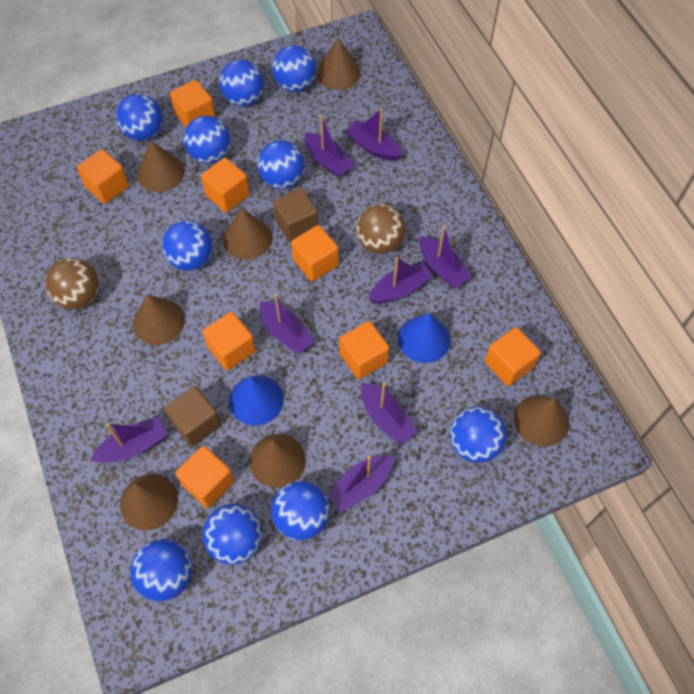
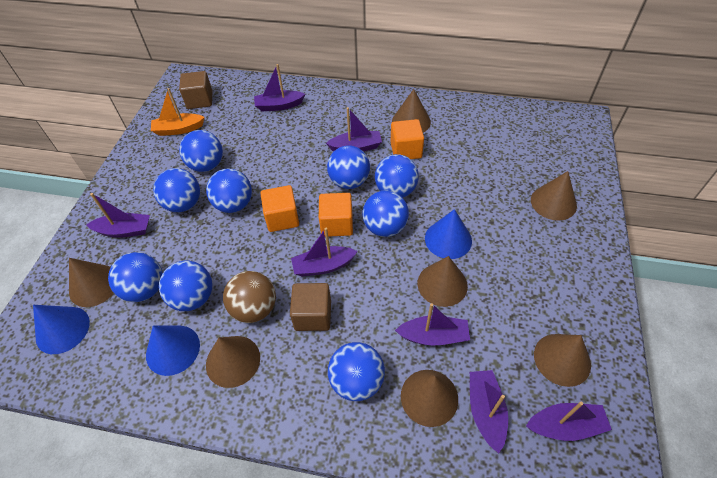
blue ball: [116,93,163,141] [130,539,192,602] [162,220,213,271] [183,116,231,164] [202,504,262,565] [219,59,264,106] [257,140,305,189] [271,481,330,541] [272,45,316,92] [450,406,507,463] = 10 -> [108,252,163,302] [153,168,200,212] [159,261,212,311] [179,130,223,172] [206,169,252,213] [327,145,370,189] [328,342,385,401] [362,190,409,237] [375,154,419,198] = 9
blue cone: [229,375,284,426] [398,313,450,363] = 2 -> [33,305,90,354] [146,326,200,376] [425,209,472,259] = 3
brown ball: [45,258,99,309] [356,204,406,254] = 2 -> [223,271,276,323] = 1
orange boat: none = 0 -> [151,88,205,136] = 1
orange cube: [77,149,129,204] [170,80,216,127] [175,446,235,508] [201,158,250,213] [202,312,256,371] [291,225,339,281] [339,321,389,379] [485,327,541,386] = 8 -> [260,185,299,232] [319,193,353,237] [391,119,424,159] = 3
purple boat: [90,417,167,463] [259,294,315,354] [304,115,354,178] [326,455,394,512] [345,109,402,161] [361,383,417,445] [369,257,433,303] [419,226,472,288] = 8 -> [86,193,150,238] [254,64,305,111] [291,228,358,276] [326,107,382,151] [395,303,470,346] [470,370,508,453] [526,402,612,441] = 7

